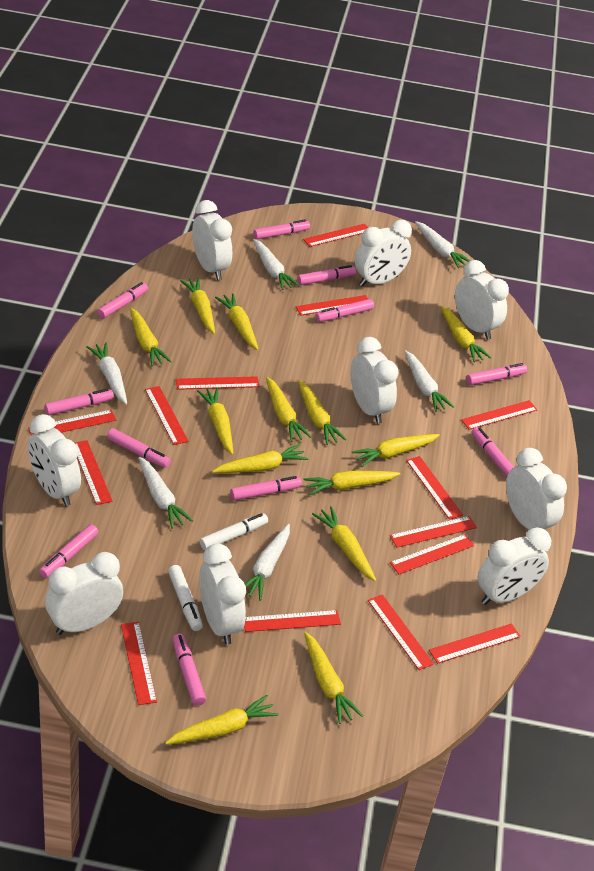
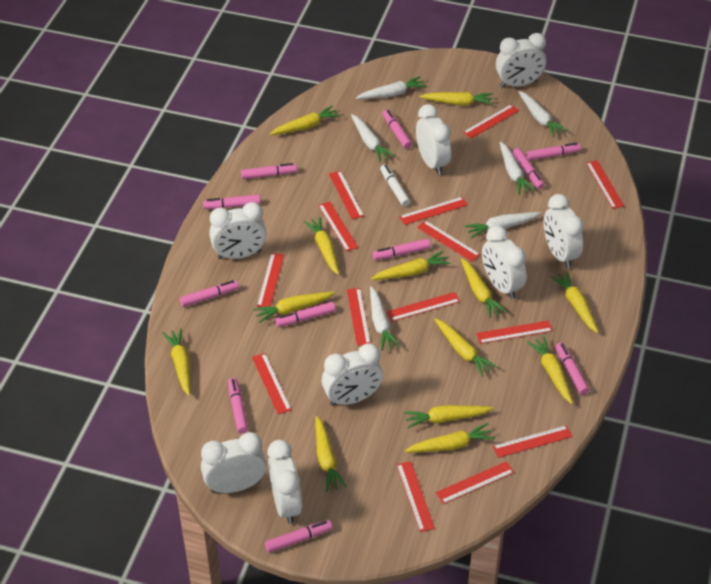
white clock: [28,414,81,506] [45,552,123,635] [192,200,232,280] [199,543,246,645] [350,337,399,424] [355,220,412,287] [455,260,509,340] [478,528,551,605] [506,448,567,530] = 9 -> [201,432,267,493] [209,202,267,259] [267,440,302,524] [322,343,383,406] [416,104,451,175] [482,225,527,300] [496,33,546,88] [544,194,584,268] = 8
white marker: [168,565,203,631] [200,513,268,550] = 2 -> [380,165,410,207] = 1

